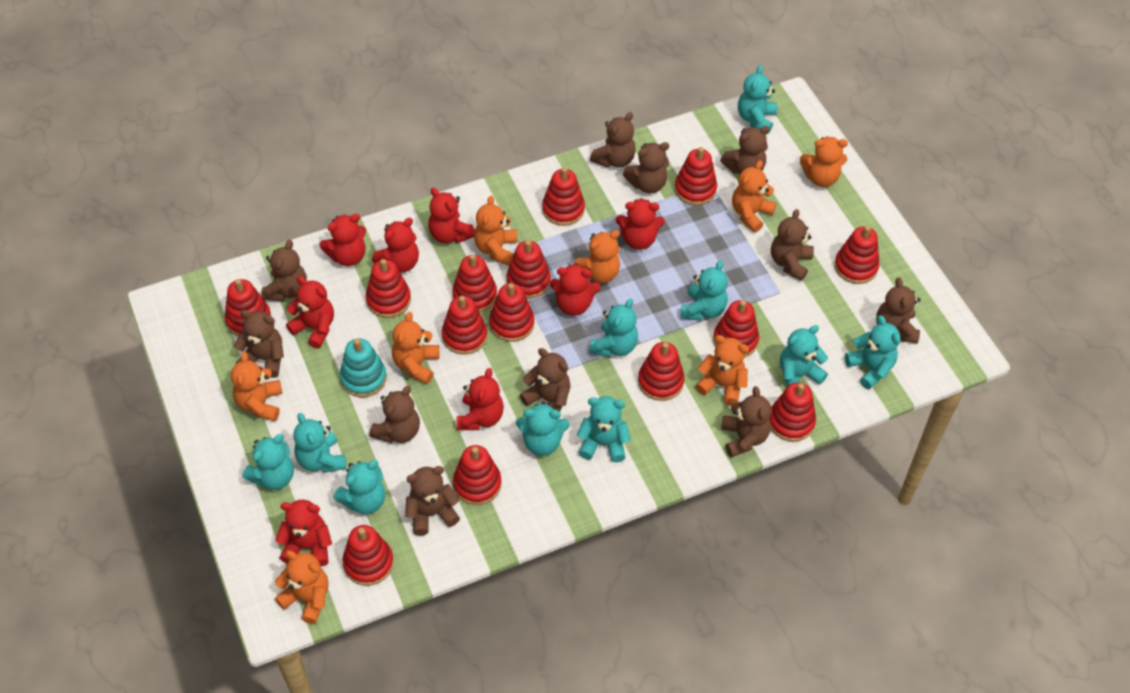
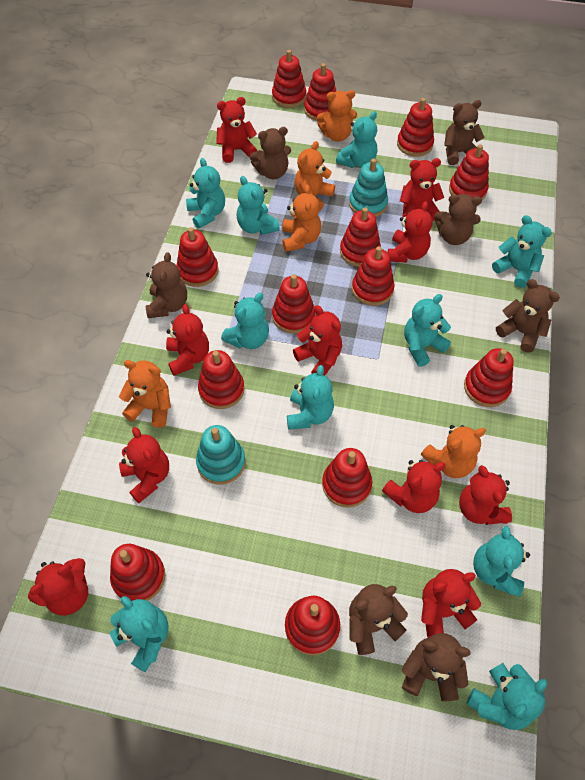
brown teddy bear: [234,310,284,378] [262,240,307,301] [369,386,420,443] [405,466,460,536] [520,348,571,412] [590,112,636,168] [623,142,669,193] [720,126,770,174] [721,386,771,457] [771,209,814,281] [876,277,921,343] = 11 -> [146,252,187,318] [250,127,291,179] [349,584,408,655] [402,633,471,701] [434,194,482,245] [444,100,485,165] [496,279,560,353] = 7
orange teddy bear: [231,352,282,421] [275,550,329,624] [392,312,439,384] [474,196,517,266] [573,230,620,283] [696,335,749,405] [732,160,777,232] [800,136,848,187] = 8 -> [119,360,171,428] [282,185,321,252] [294,141,335,211] [317,90,357,142] [421,425,486,478] = 5
red stacking toy: [225,279,271,336] [342,525,394,586] [366,259,411,318] [442,296,487,354] [452,254,497,312] [453,445,501,505] [489,283,534,342] [506,240,551,299] [542,167,585,226] [638,342,685,401] [675,147,717,205] [713,300,759,358] [769,382,816,442] [834,226,880,284] = 14 -> [110,544,165,601] [176,227,218,287] [198,350,244,409] [272,50,306,108] [272,274,315,334] [285,596,340,655] [304,63,336,121] [322,448,372,508] [340,207,381,267] [352,246,395,306] [397,98,434,157] [449,144,489,200] [464,348,514,407] = 13
red teddy bear: [275,500,332,567] [286,276,334,349] [319,214,366,266] [372,218,419,272] [428,187,475,243] [457,368,504,430] [550,263,600,316] [616,198,665,250] = 8 -> [28,558,88,616] [119,427,169,503] [166,304,209,376] [216,97,257,163] [293,305,342,375] [382,460,445,513] [387,201,433,263] [400,158,444,221] [421,569,481,638] [459,465,512,525] = 10
turquoise stacking toy: [340,338,387,397] = 1 -> [196,425,245,485] [349,158,388,217] = 2

